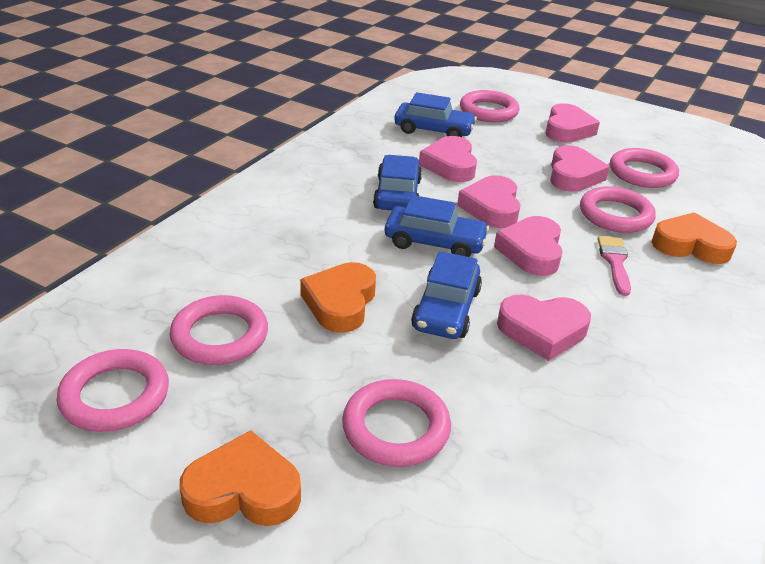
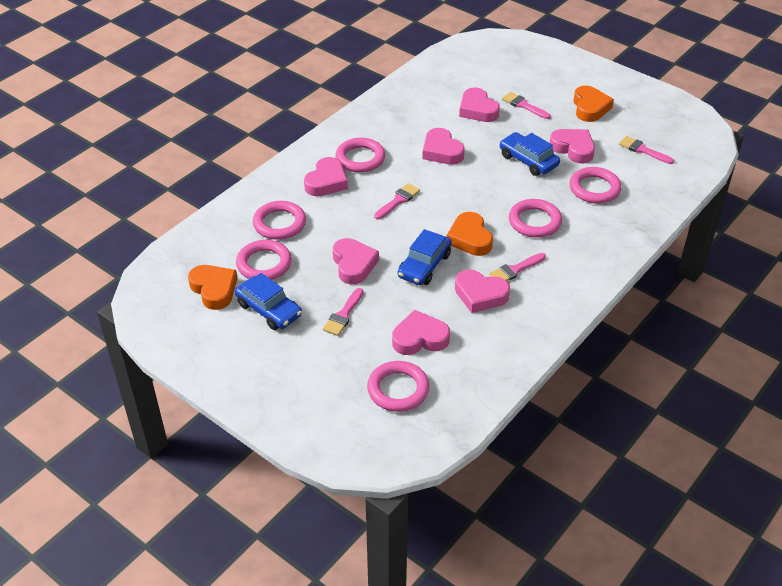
blue car: [373,155,422,210] [385,195,489,257] [395,92,477,137] [411,251,482,339] = 4 -> [235,273,302,330] [398,229,451,285] [499,132,560,176] = 3
pink brush: [597,236,631,296] = 1 -> [323,288,364,336] [374,183,420,219] [489,253,546,281] [502,92,551,119] [619,136,674,164] = 5
pink heart: [419,136,477,182] [457,175,520,228] [494,216,563,276] [497,294,591,361] [546,103,600,143] [550,145,609,192] = 6 -> [304,157,348,196] [333,238,379,284] [392,310,450,355] [422,128,465,165] [455,270,510,313] [459,88,500,122] [550,129,595,164] = 7

